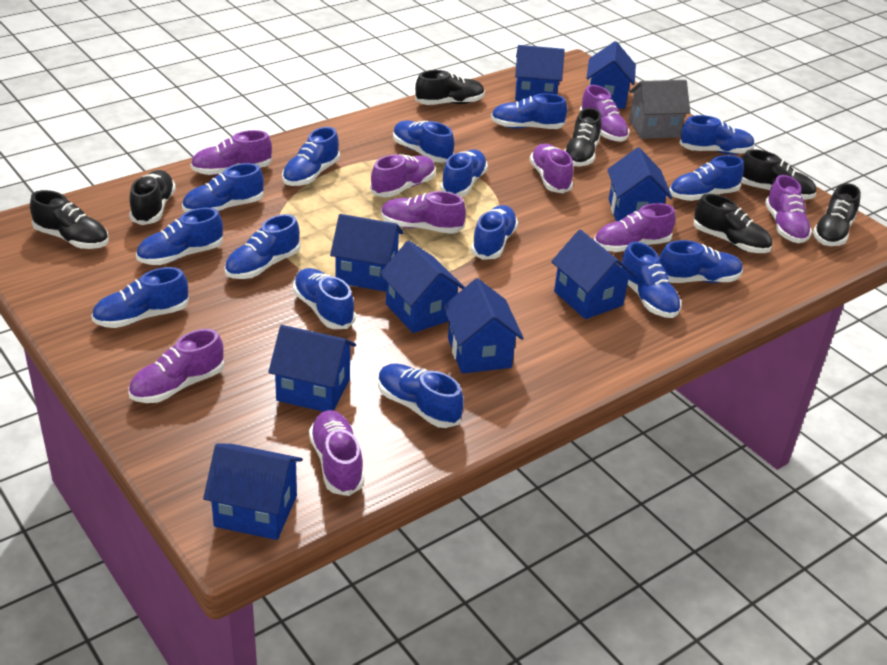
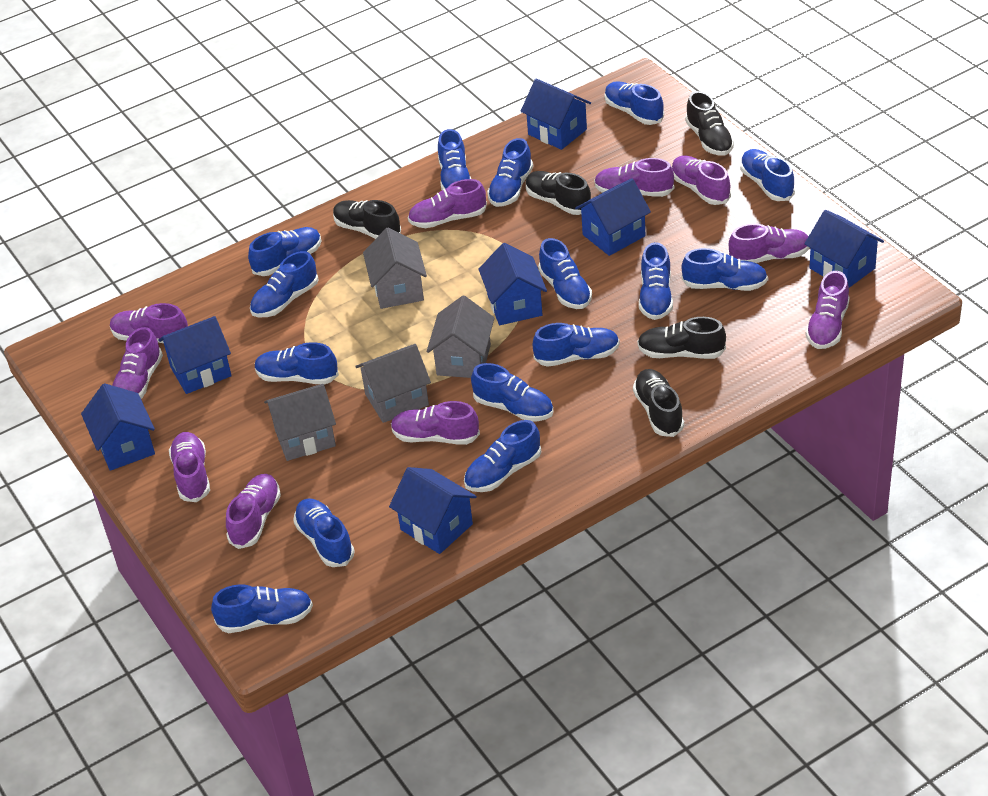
black shoe: [30,190,109,249] [129,170,176,225] [415,70,485,105] [565,108,601,166] [694,194,772,253] [741,149,816,200] [813,183,861,246] = 7 -> [333,200,401,239] [526,171,591,215] [633,369,684,437] [637,317,726,359] [685,91,734,156] = 5
blue house: [203,443,303,540] [268,325,356,412] [330,214,404,292] [379,241,465,333] [443,278,524,374] [515,45,565,101] [551,229,636,319] [586,41,636,109] [607,147,672,221] = 9 -> [81,383,155,471] [158,316,232,394] [389,467,477,554] [478,243,547,325] [521,79,591,150] [575,178,651,256] [804,210,884,288] = 7
grey house: [629,80,690,139] = 1 -> [264,384,336,461] [355,344,431,423] [363,227,427,309] [427,296,494,378] = 4
purple shoe: [128,329,224,403] [190,130,272,175] [309,410,365,496] [370,154,435,197] [381,191,466,234] [530,143,573,193] [580,85,629,142] [594,203,676,252] [765,175,812,243] = 9 -> [110,303,188,343] [112,327,163,399] [169,432,210,502] [226,474,281,549] [391,401,480,445] [408,179,487,228] [594,158,674,197] [672,156,731,205] [729,224,810,263] [805,271,850,349] = 10

